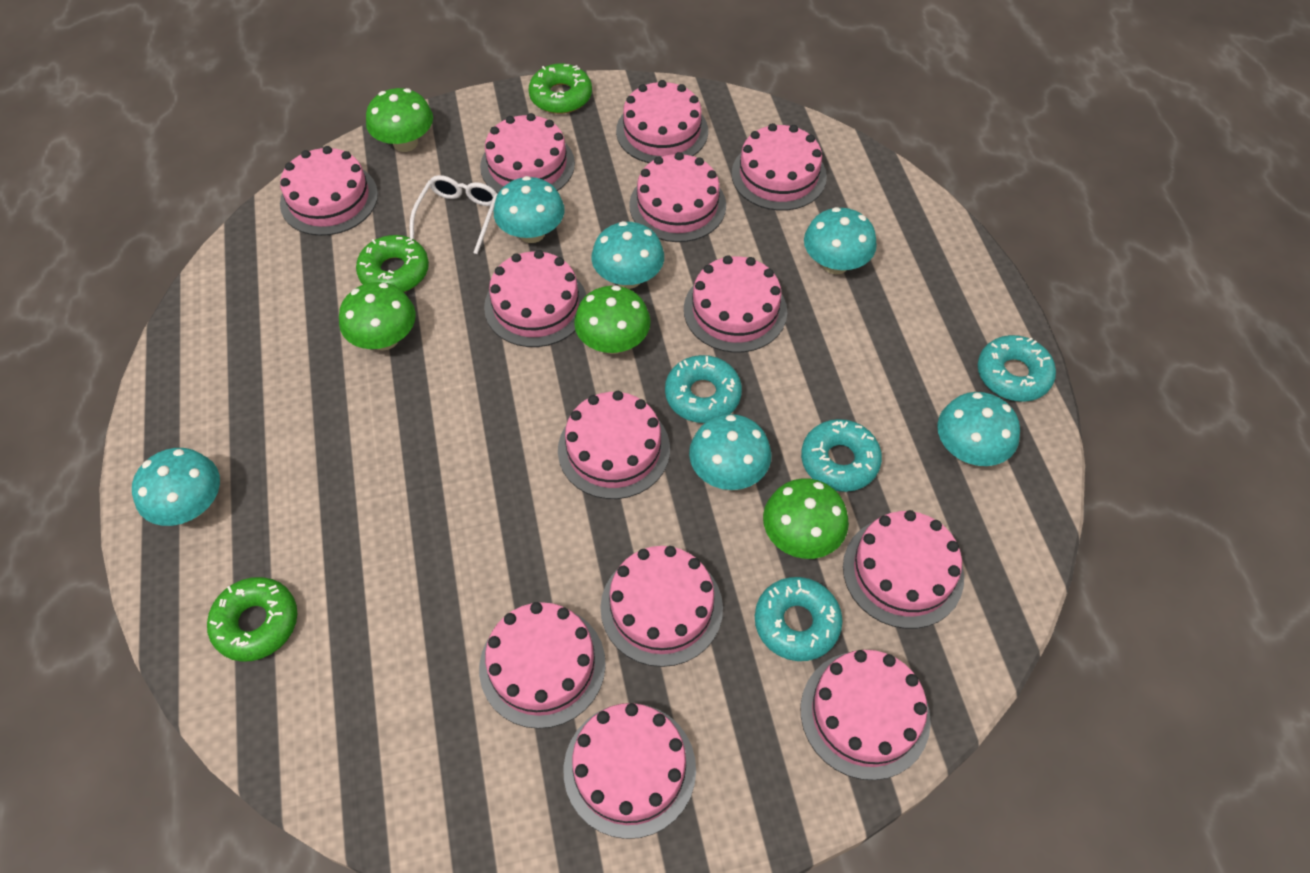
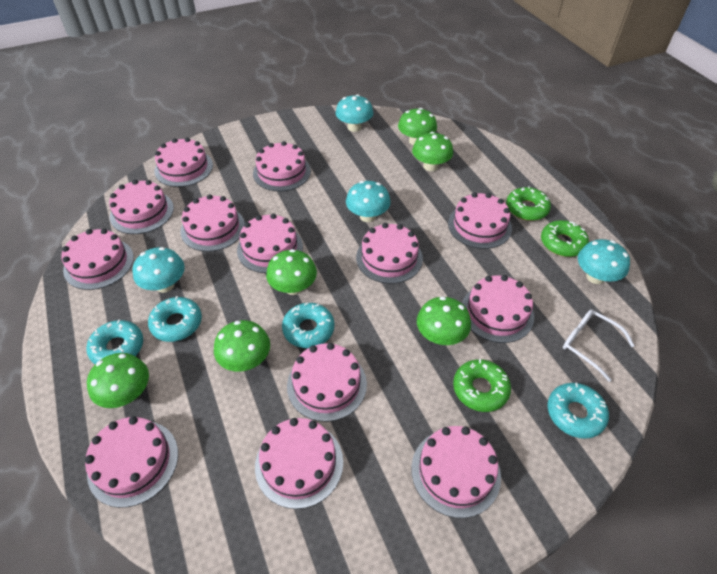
green mushroom: [339,282,416,351] [366,88,433,152] [574,285,651,354] [763,478,849,559] = 4 -> [87,353,149,408] [214,320,270,372] [266,249,317,295] [398,108,437,145] [412,132,453,171] [417,296,471,345] = 6
turquoise mushroom: [132,448,220,526] [494,176,565,243] [591,221,664,289] [689,414,771,490] [804,207,877,274] [937,392,1020,466] = 6 -> [132,247,185,293] [335,94,373,132] [346,181,391,222] [578,239,630,284] = 4

